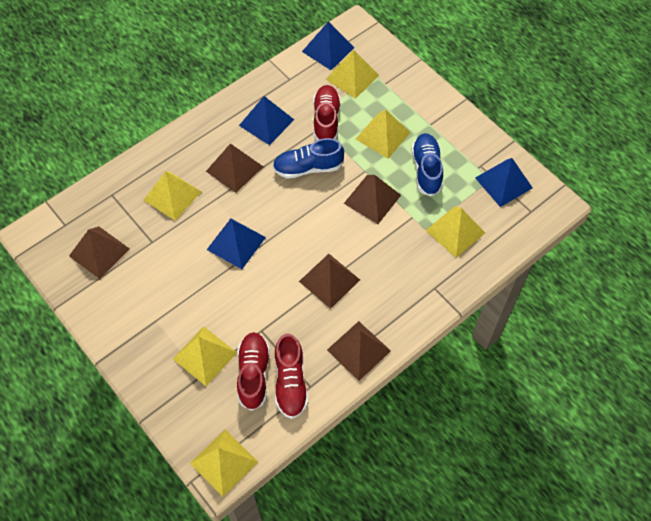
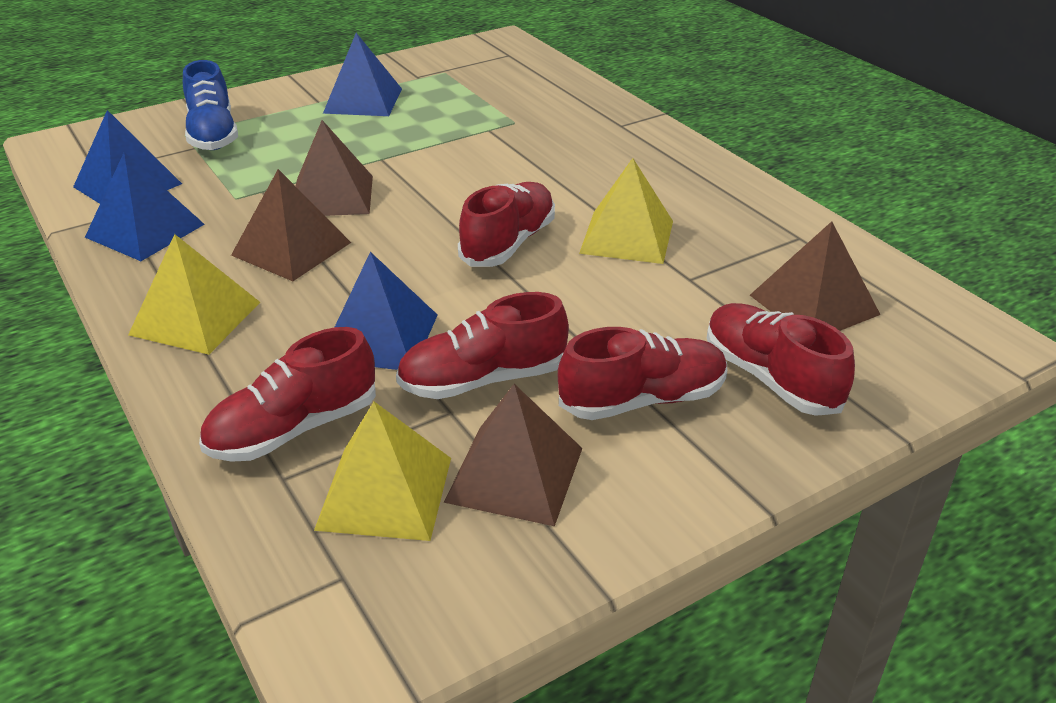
blue shoe: [273,138,344,179] [411,133,443,197] = 2 -> [183,60,238,150] = 1
brown pyramid: [69,227,130,279] [206,143,263,193] [299,254,360,309] [327,321,391,381] [344,175,401,224] = 5 -> [231,169,351,281] [296,120,373,216] [444,384,582,526] [750,221,881,331] = 4
red shoe: [237,332,270,411] [275,334,308,419] [313,85,341,141] = 3 -> [199,327,376,462] [396,292,569,399] [458,182,555,267] [558,327,727,420] [707,303,855,416] = 5
yellow pyramid: [144,171,202,221] [173,327,237,386] [190,429,258,497] [326,50,379,99] [356,109,411,159] [425,206,485,258] = 6 -> [128,234,260,355] [314,402,451,541] [579,158,673,264] = 3

